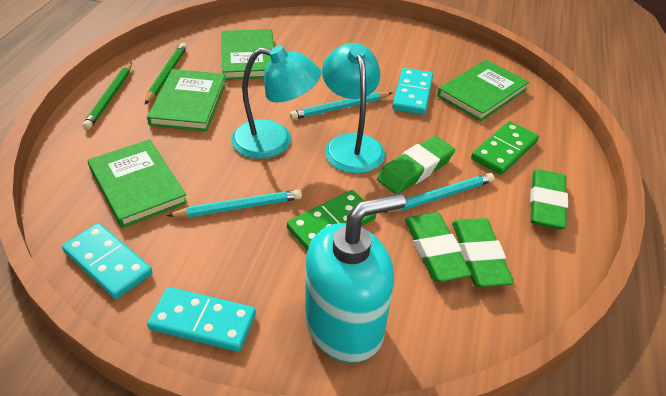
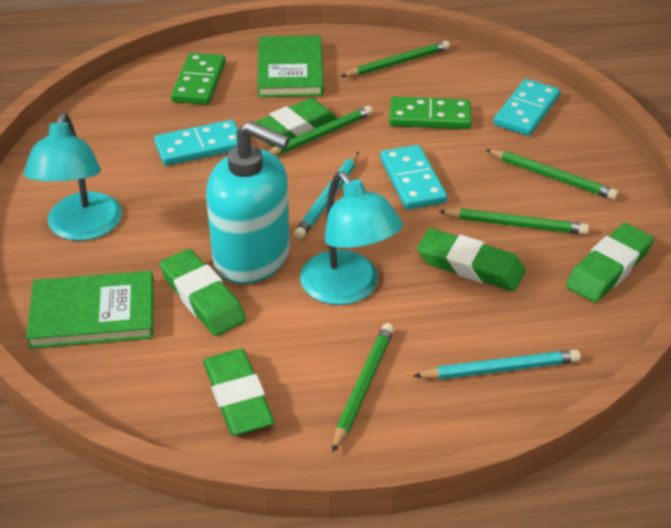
green book: [88,139,188,228] [147,69,226,131] [221,29,274,80] [437,60,529,121] = 4 -> [26,271,154,349] [257,35,324,97] = 2
green eraser: [377,136,455,194] [405,213,472,282] [452,218,514,287] [530,169,568,230] = 4 -> [160,249,246,336] [203,349,275,436] [254,98,338,147] [417,228,525,291] [566,223,654,303] = 5
green pencil: [83,62,132,130] [145,43,187,104] = 2 -> [269,106,373,156] [332,323,394,453] [340,41,450,77] [439,208,589,235] [485,149,618,200] = 5
turquoise pencil: [167,189,302,217] [290,92,392,120] [386,173,495,213] = 3 -> [294,152,359,239] [413,350,581,380] = 2

